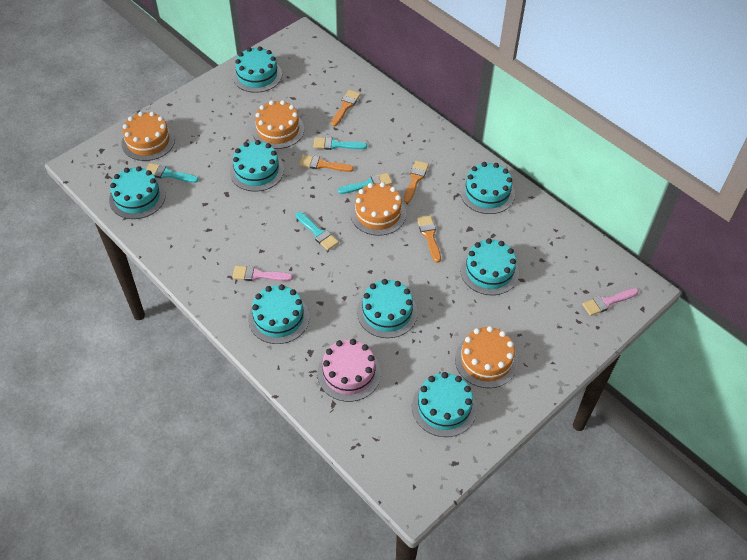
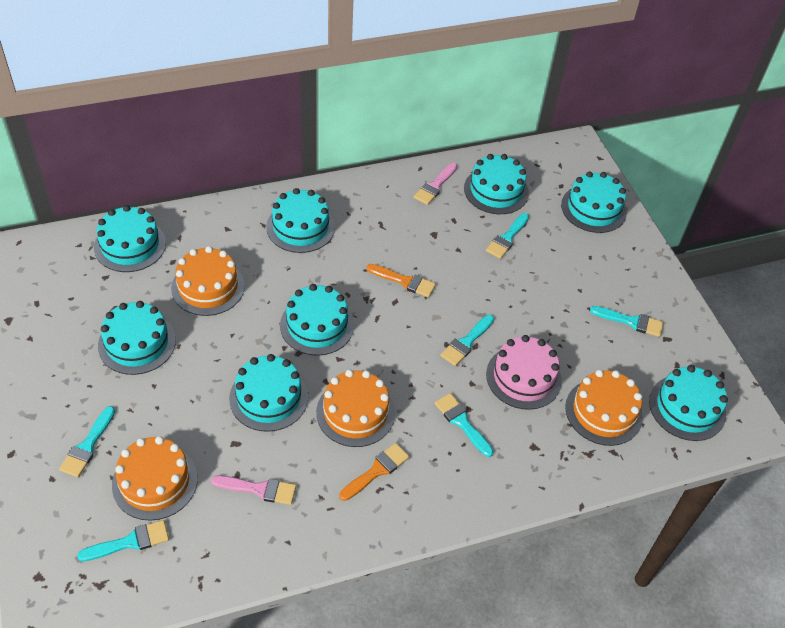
orange brush: [299,155,354,172] [331,90,361,126] [404,160,429,203] [417,215,441,263] = 4 -> [339,443,409,501] [367,264,436,297] = 2
turquoise brush: [146,163,199,183] [296,212,339,250] [313,137,367,150] [338,173,392,194] = 4 -> [59,406,115,477] [77,520,169,561] [435,393,493,457] [440,315,494,366] [486,213,529,259] [590,306,663,337] = 6

